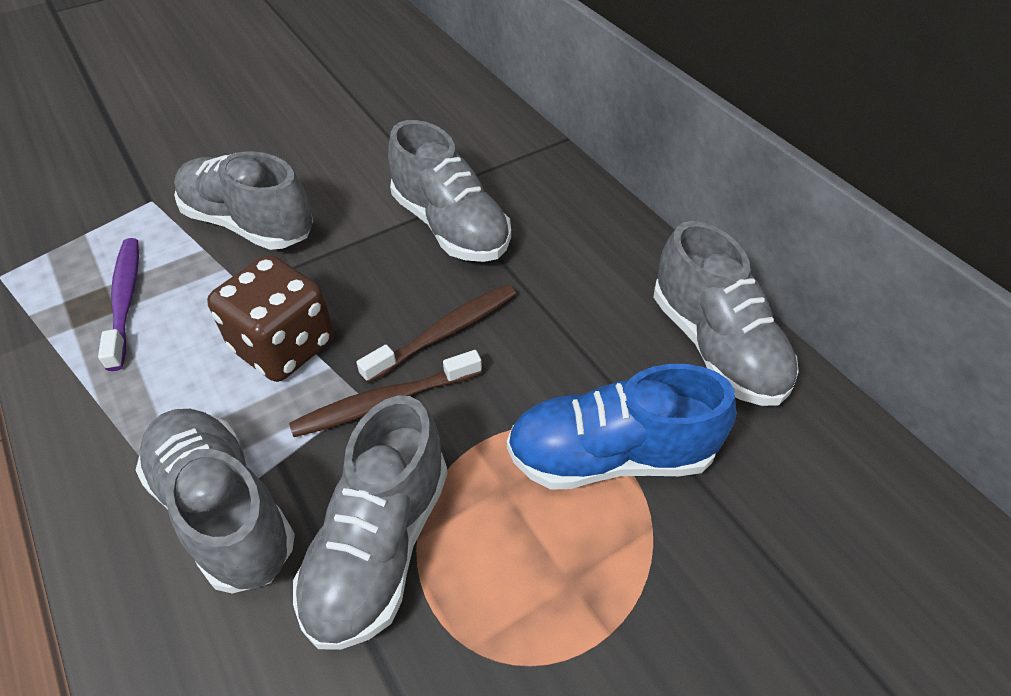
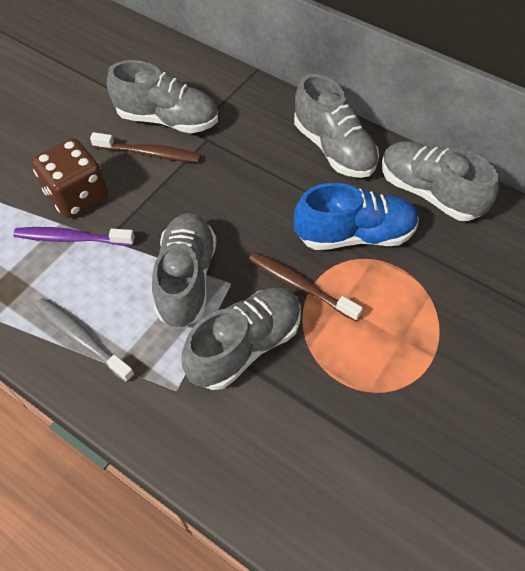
grey toothbrush: none = 0 -> [35,298,135,382] = 1

